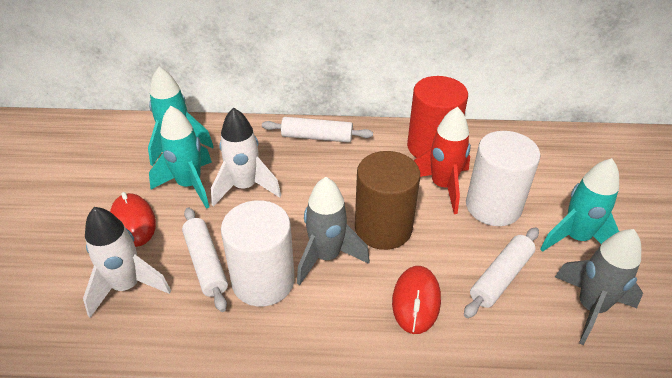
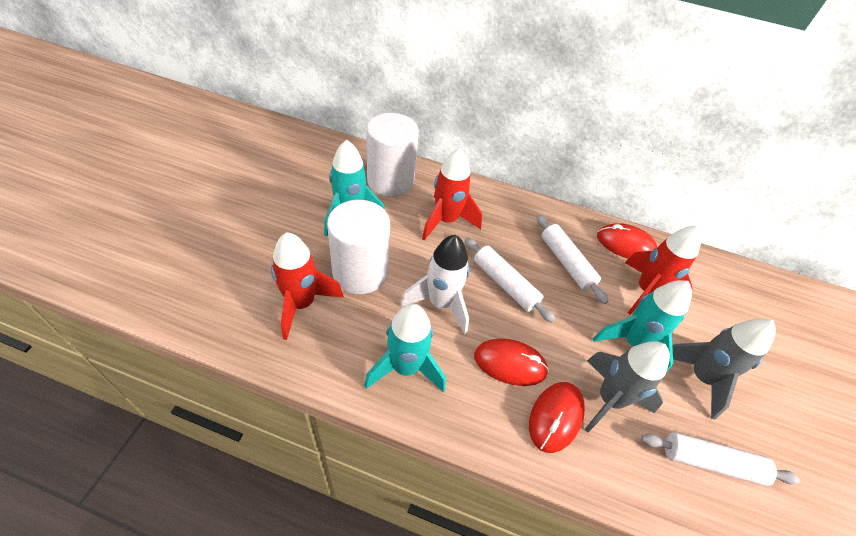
brown cylinder: [355,151,420,250] = 1 -> none = 0
red cylinder: [407,76,468,158] = 1 -> none = 0
red mouse: [110,192,156,247] [392,266,441,334] = 2 -> [474,338,549,386] [529,382,585,453] [597,224,657,259] = 3
red rocket: [413,107,471,214] = 1 -> [271,232,344,340] [422,148,482,240] [625,225,702,315] = 3
white rocket: [83,207,171,318] [211,107,281,207] = 2 -> [401,235,470,334] = 1

